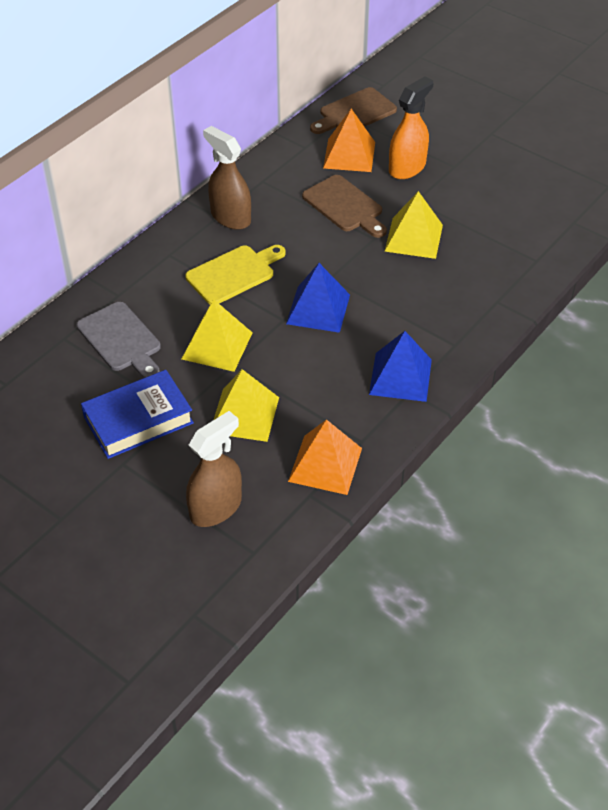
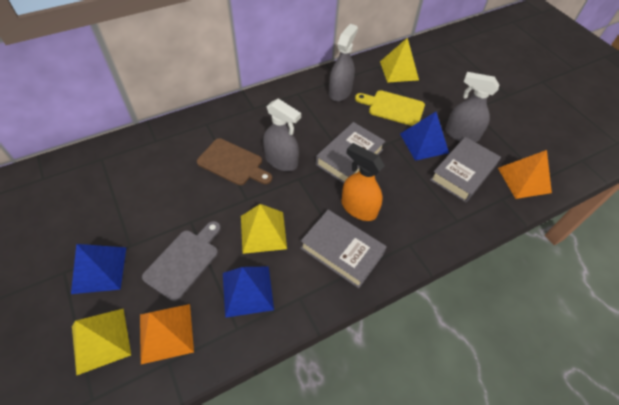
blue book: [81,370,194,459] = 1 -> none = 0
blue pyramid: [286,263,350,333] [369,331,432,402] = 2 -> [71,244,127,294] [223,266,274,318] [400,112,449,161] = 3
brown cutting board: [302,175,387,238] [310,87,397,134] = 2 -> [197,138,272,185] = 1
brown spray bottle: [186,411,242,527] [203,126,251,230] = 2 -> none = 0
grey book: none = 0 -> [300,210,387,288] [316,122,385,183] [430,137,501,202] = 3
grey spray bottle: none = 0 -> [263,99,301,171] [329,24,358,101] [445,72,499,142] = 3

